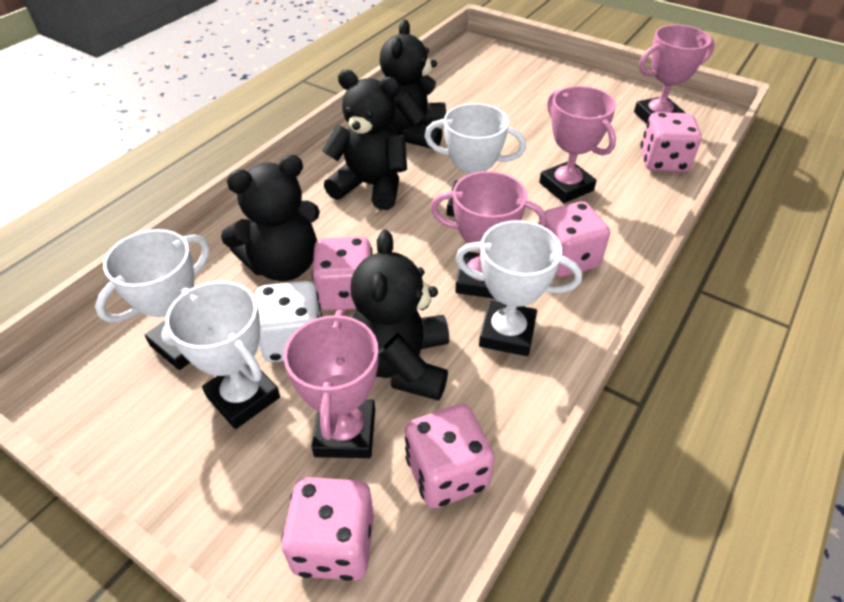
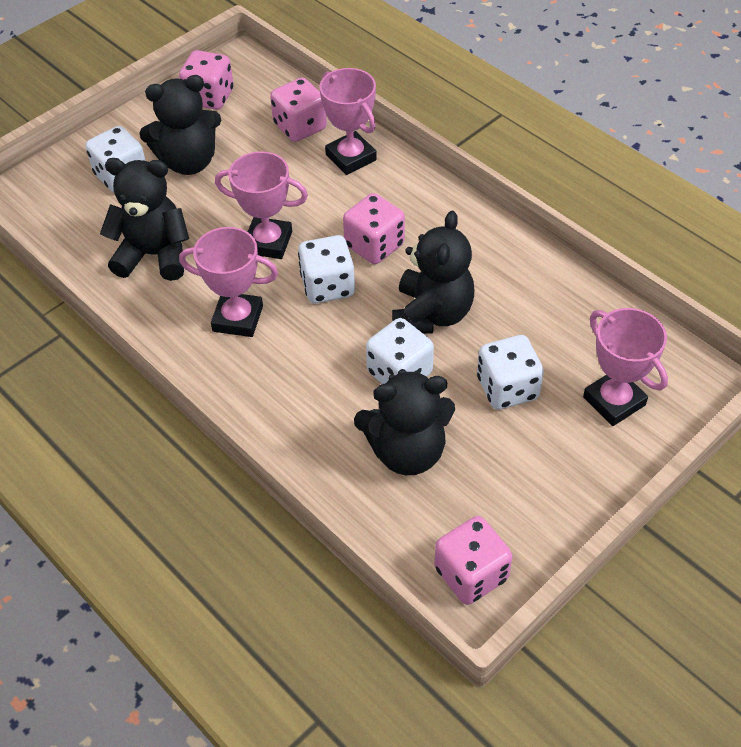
pink dice: [281,477,374,581] [312,236,373,311] [405,404,495,509] [544,202,610,277] [641,112,702,172] = 5 -> [179,50,234,110] [270,78,327,142] [343,193,405,264] [434,516,513,605] = 4
white dice: [255,281,322,362] = 1 -> [85,126,146,192] [298,235,355,303] [366,318,434,384] [477,335,544,410] = 4
white trophy: [95,229,210,370] [165,281,280,429] [424,103,526,217] [456,220,582,356] = 4 -> none = 0

